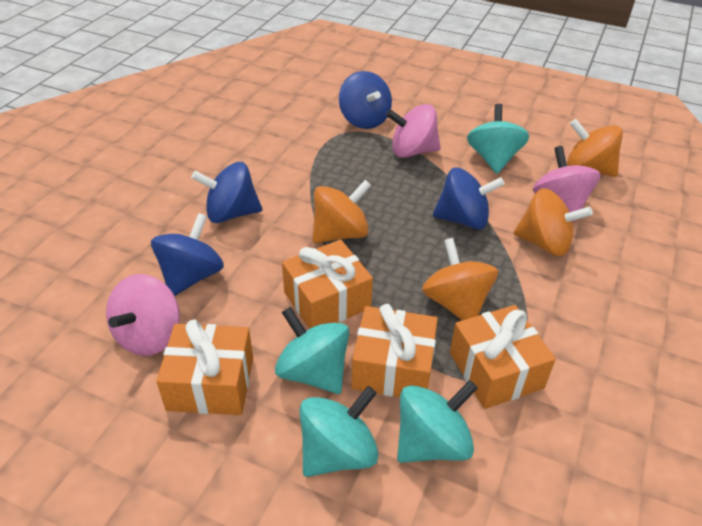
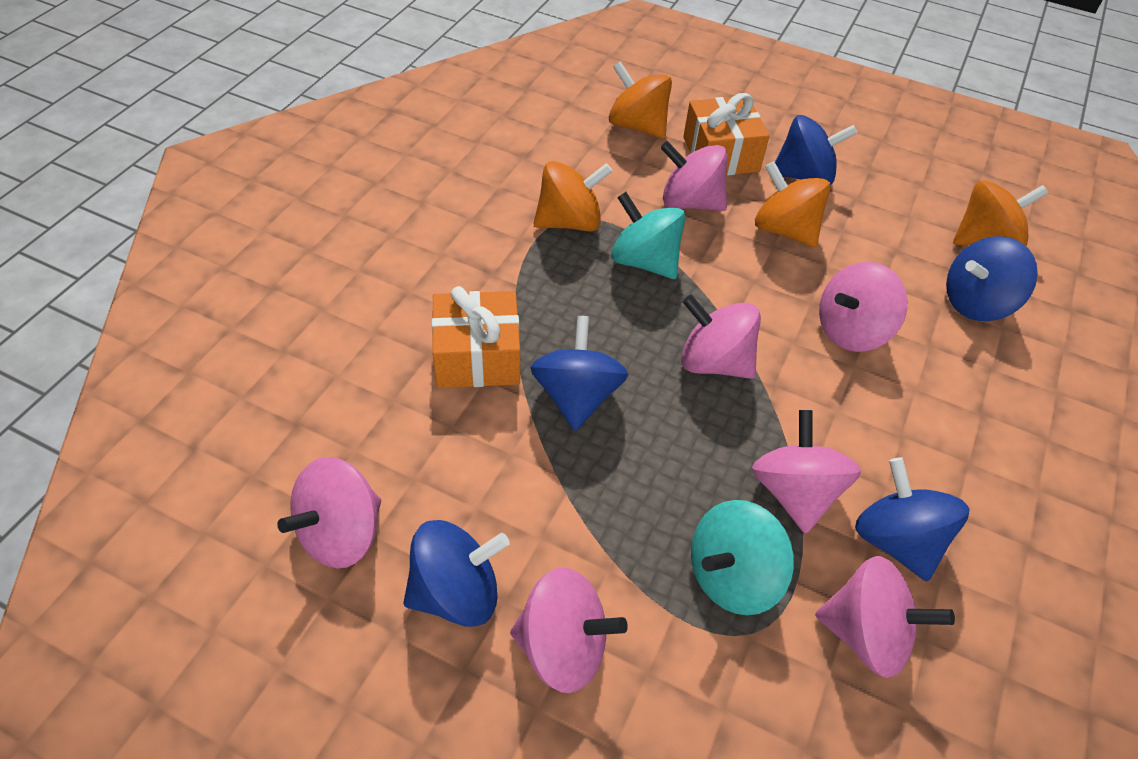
blue spinning top: [151,213,224,296] [191,162,262,223] [339,71,392,129] [433,168,505,229] = 4 -> [404,520,510,627] [530,316,628,431] [775,115,858,185] [855,457,970,581] [946,236,1038,321] = 5
orange gift: [156,320,253,415] [282,240,373,329] [351,304,438,397] [450,305,556,409] = 4 -> [431,286,520,388] [683,93,770,175] = 2
pink spinning top: [106,274,180,356] [386,104,441,158] [533,146,601,222] = 3 -> [277,457,381,568] [510,567,628,693] [660,141,727,211] [681,295,761,379] [752,410,861,534] [815,556,955,678] [819,262,907,352] = 7
turquoise spinning top: [275,307,349,394] [299,386,378,477] [397,380,478,463] [467,104,529,174] = 4 -> [611,192,686,279] [691,500,794,615] = 2

